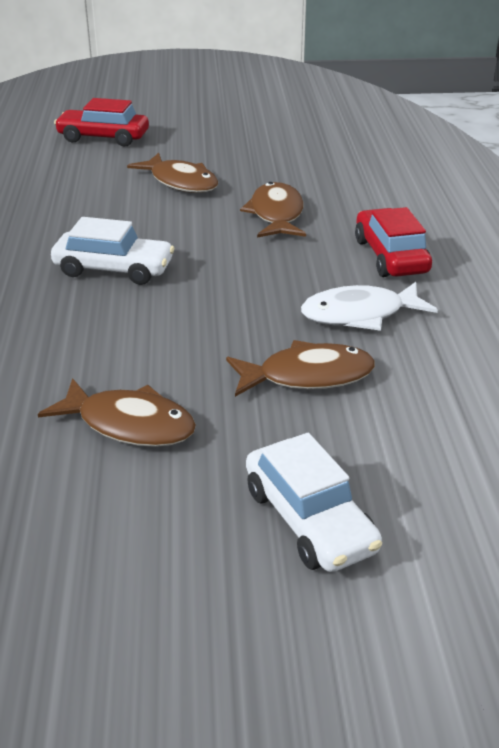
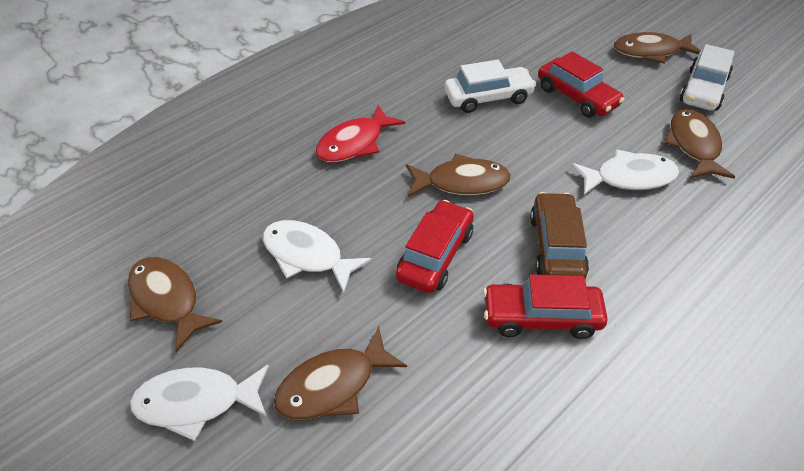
brown car: none = 0 -> [530,192,589,279] = 1
brown fish: [38,378,196,447] [127,153,218,193] [226,340,375,397] [240,182,306,238] = 4 -> [128,257,222,352] [274,327,407,420] [406,154,511,197] [614,32,701,64] [664,109,735,179] = 5
red car: [54,98,149,147] [355,207,432,277] = 2 -> [396,200,474,293] [483,275,608,339] [538,51,625,118] = 3
red fish: none = 0 -> [316,105,405,162] = 1
white fish: [301,282,438,331] = 1 -> [130,365,269,441] [263,220,372,293] [571,149,679,195] = 3

